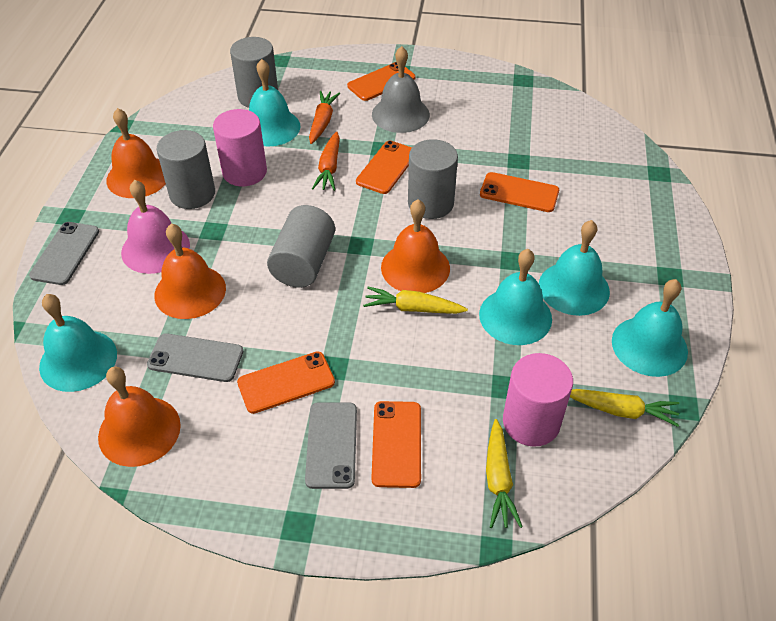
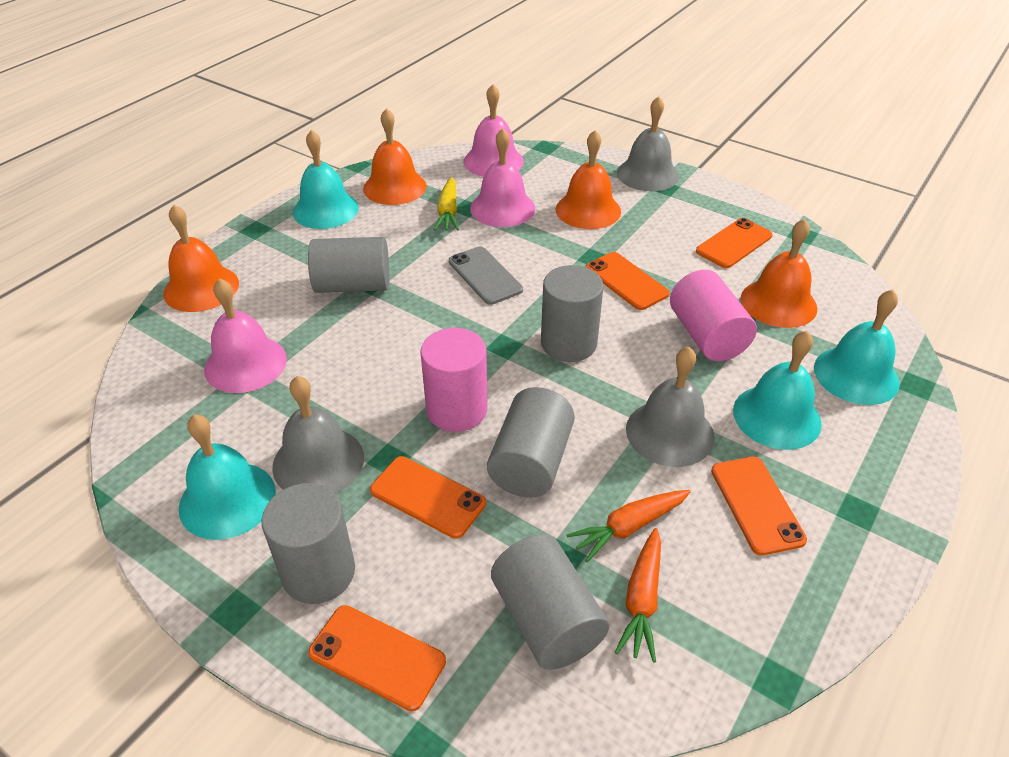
grey bell: [372,46,430,133] = 1 -> [272,376,364,493] [617,96,679,191] [626,346,715,467] = 3
grey cylinder: [156,130,215,209] [230,37,278,108] [267,205,335,288] [408,139,458,219] = 4 -> [261,483,355,604] [308,237,389,293] [487,387,575,498] [491,534,609,670] [541,265,603,362] = 5
grey phone: [29,222,99,285] [147,333,243,382] [305,403,357,489] = 3 -> [449,246,523,305] = 1
pink bell: [121,180,190,274] = 1 -> [204,278,287,393] [463,84,524,177] [470,128,535,227] = 3
turquoise bell: [39,294,117,392] [249,59,301,147] [479,249,552,345] [539,220,610,316] [612,279,688,377] = 5 -> [179,414,276,540] [293,130,359,229] [733,331,822,450] [814,289,900,405] = 4
yellow carrot: [363,287,468,314] [486,419,523,528] [570,389,679,427] = 3 -> [434,177,459,231] = 1

